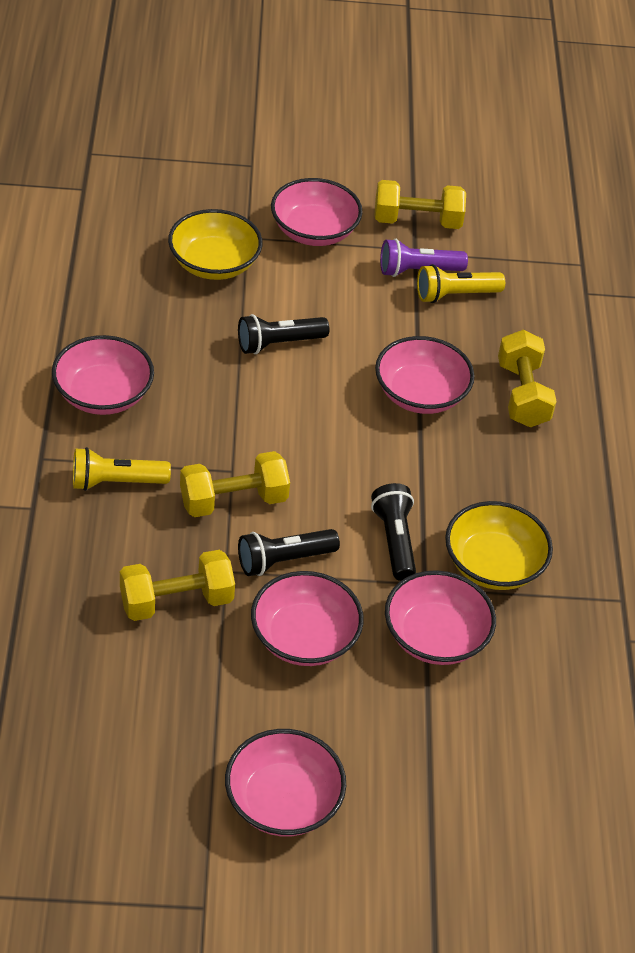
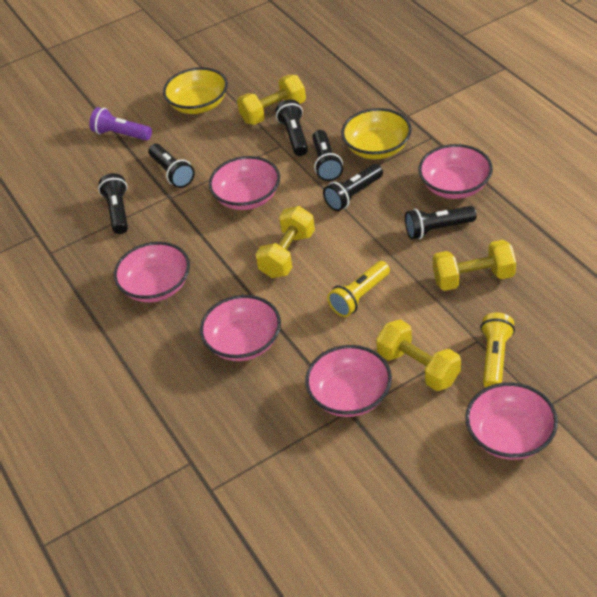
black flashlight: [238,314,330,354] [238,529,340,576] [371,483,416,581] = 3 -> [98,173,128,234] [148,144,195,188] [276,99,308,156] [312,130,343,181] [323,164,383,211] [405,206,476,239] = 6

